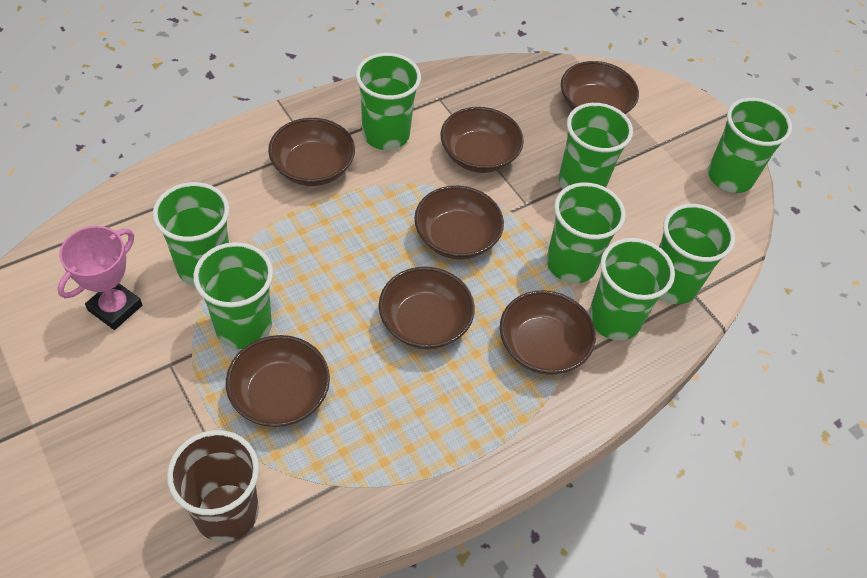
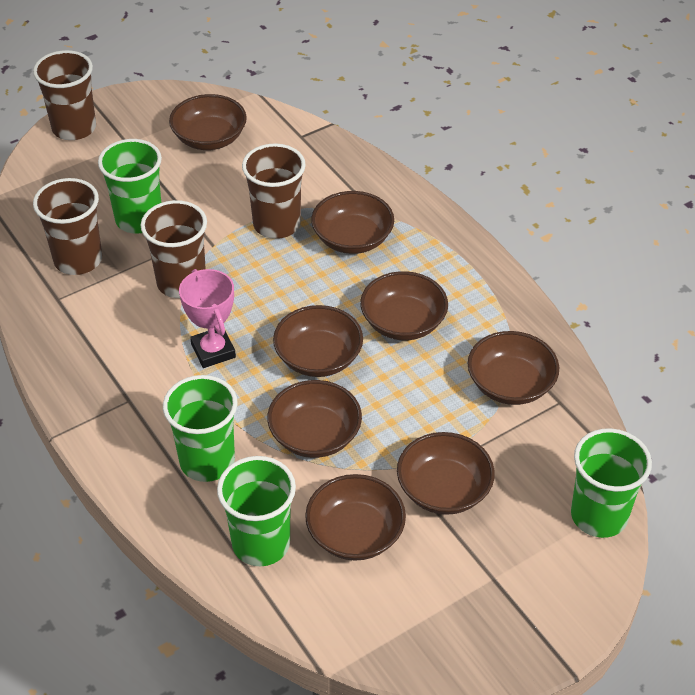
brown bowl: [226,335,330,427] [268,118,355,186] [379,267,475,349] [415,186,504,259] [441,107,524,173] [500,290,596,375] [561,61,639,114] = 7 -> [169,94,247,150] [267,380,362,458] [273,305,363,377] [305,474,406,561] [311,191,394,254] [360,271,448,340] [397,432,495,515] [467,331,559,405] = 8
brown cup: [167,430,259,542] = 1 -> [33,50,96,140] [33,178,102,275] [141,200,207,298] [242,143,306,239] = 4
green cup: [153,182,229,286] [193,242,273,349] [356,53,421,150] [546,182,626,283] [559,103,633,189] [589,238,675,340] [659,204,735,304] [708,98,792,193] = 8 -> [98,139,162,233] [163,375,238,482] [217,456,296,566] [571,428,652,538] = 4

